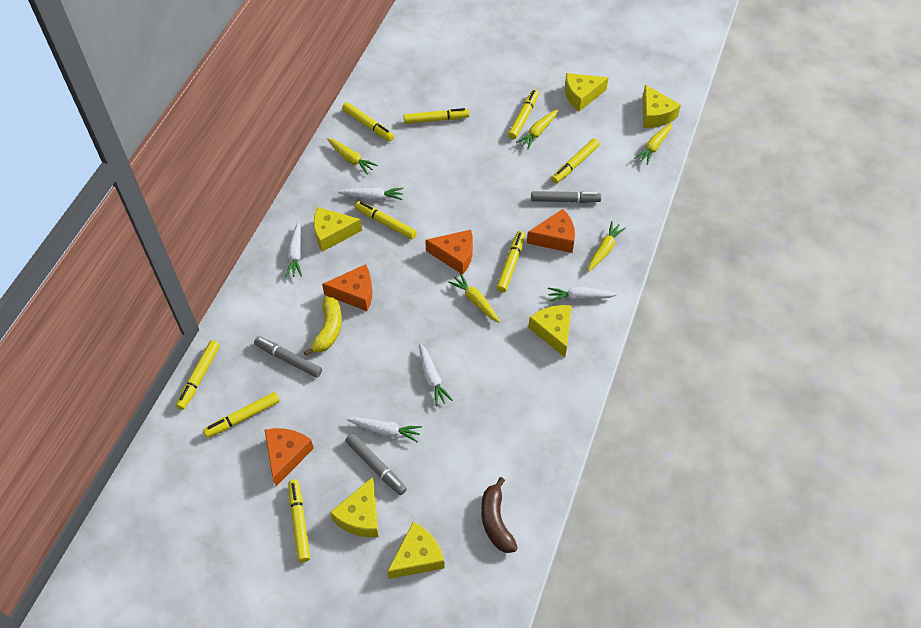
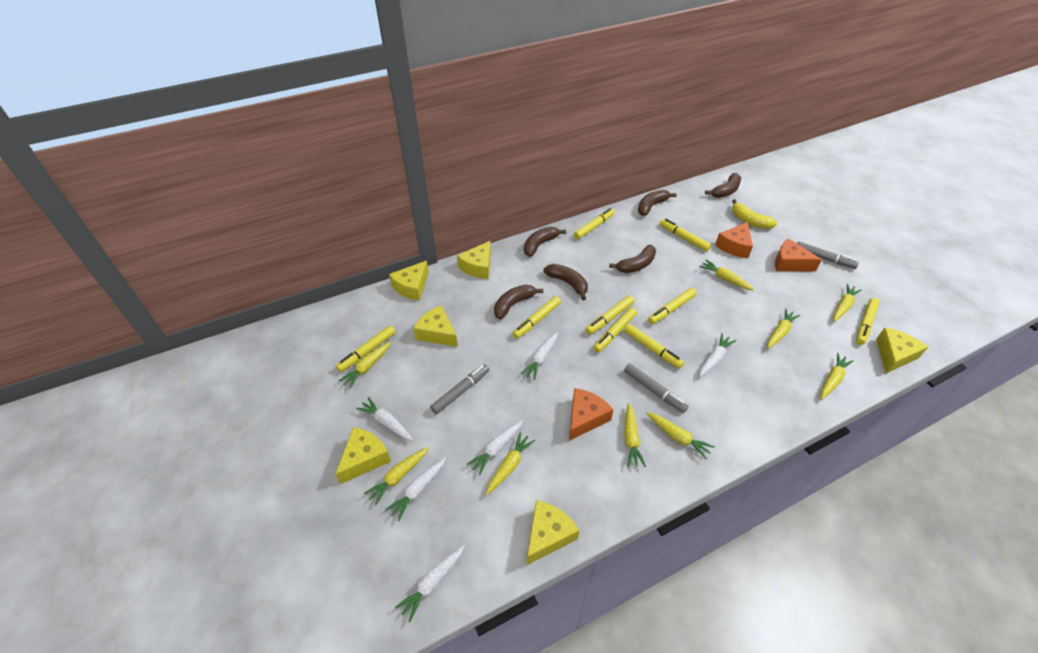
brown banana: [481,477,518,553] = 1 -> [494,285,543,319] [524,227,566,257] [543,264,588,300] [609,245,656,273] [638,190,677,216] [705,173,741,198] = 6
orange cheese: [265,428,314,486] [322,264,372,311] [425,230,473,275] [527,209,575,253] = 4 -> [569,388,613,441] [715,222,753,258] [775,238,822,271] = 3
white carrot: [285,222,302,277] [338,187,403,200] [347,417,422,443] [419,344,453,407] [548,287,618,302] = 5 -> [356,397,413,441] [385,457,446,521] [395,545,464,622] [467,420,523,475] [520,332,558,380] [699,333,736,377] = 6
yellow carrot: [327,138,378,175] [448,273,500,322] [516,109,558,150] [588,221,626,272] [634,123,672,165] = 5 -> [339,341,391,389] [364,447,429,505] [486,432,535,495] [624,403,646,467] [646,412,715,459] [699,260,754,291] [767,308,800,349] [821,353,854,399] [833,284,861,321] = 9

